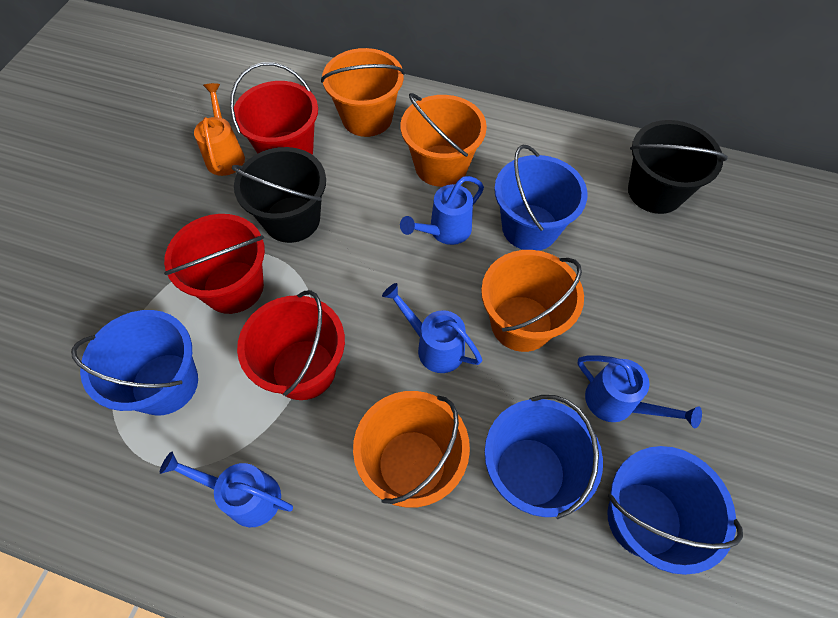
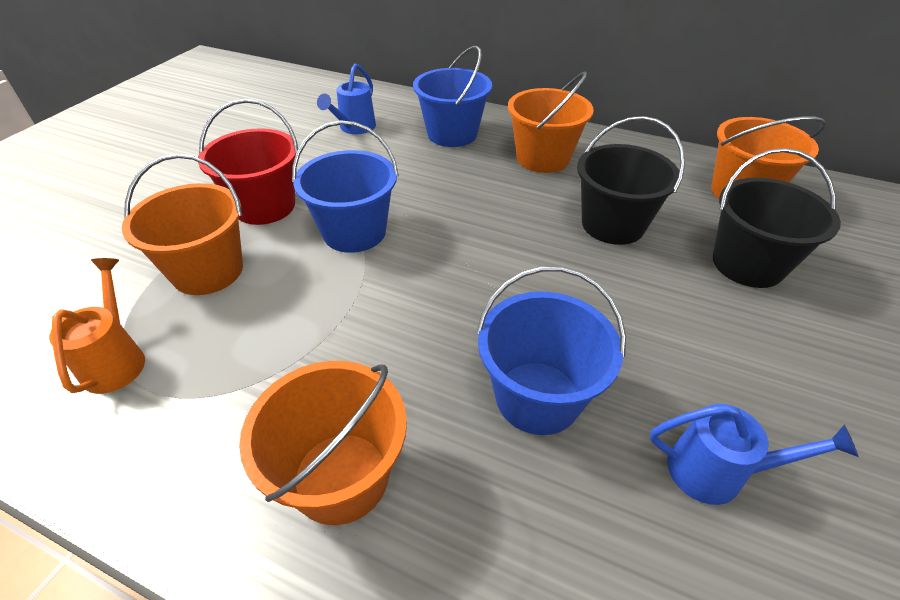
blue bucket: [71,310,198,415] [485,395,603,519] [494,145,588,251] [607,446,743,575] = 4 -> [292,120,399,253] [413,46,492,147] [476,266,626,435] = 3
blue watering can: [160,452,293,527] [382,283,482,373] [400,176,484,245] [577,355,702,428] = 4 -> [317,64,376,134] [650,404,859,505] = 2
red bucket: [164,214,265,314] [230,62,318,154] [237,290,345,400] = 3 -> [198,99,298,225] = 1

